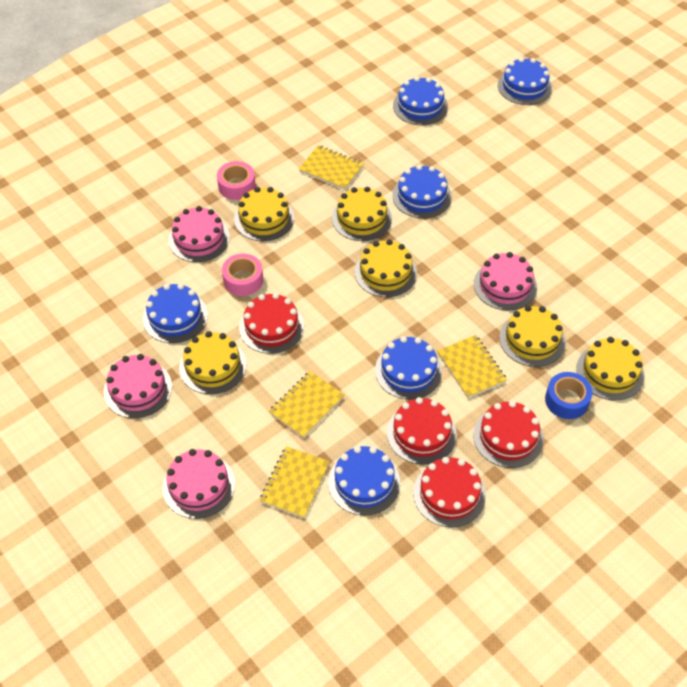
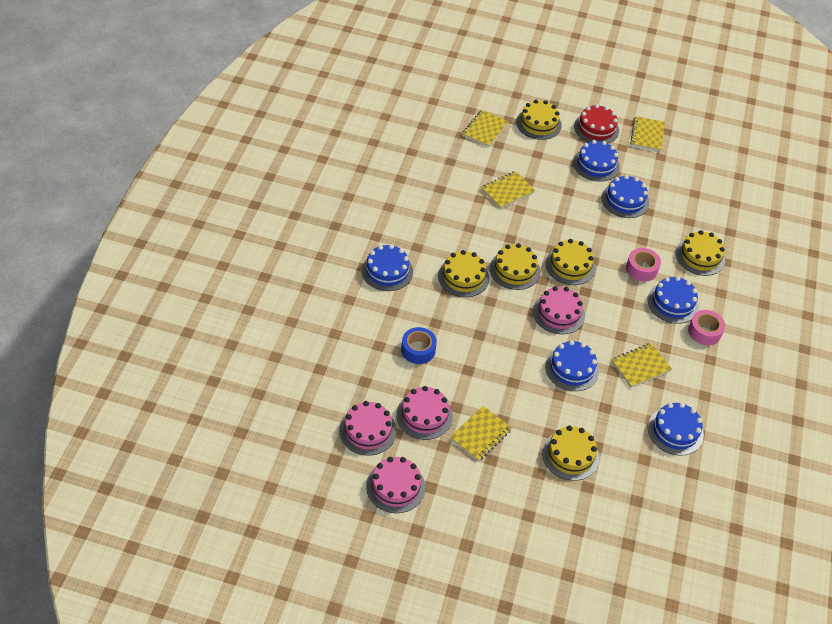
red cake: [239,293,304,354] [387,397,457,464] [413,457,486,527] [473,401,544,468] = 4 -> [574,104,619,143] = 1
yellow notebook: [260,446,330,518] [269,371,344,438] [299,145,364,190] [438,335,507,398] = 4 -> [450,406,512,461] [462,110,509,147] [481,171,535,209] [611,343,672,388] [630,116,665,152] = 5

